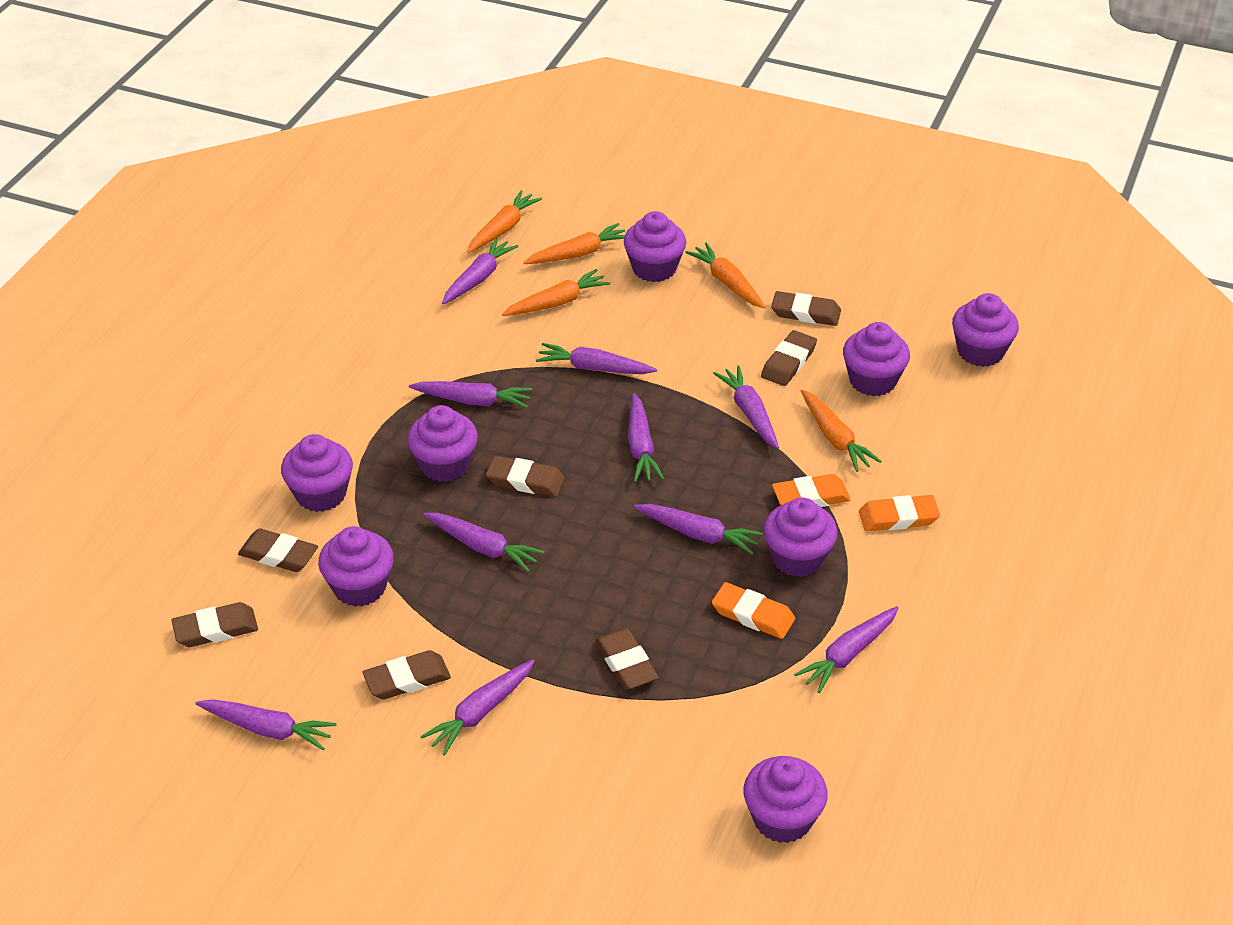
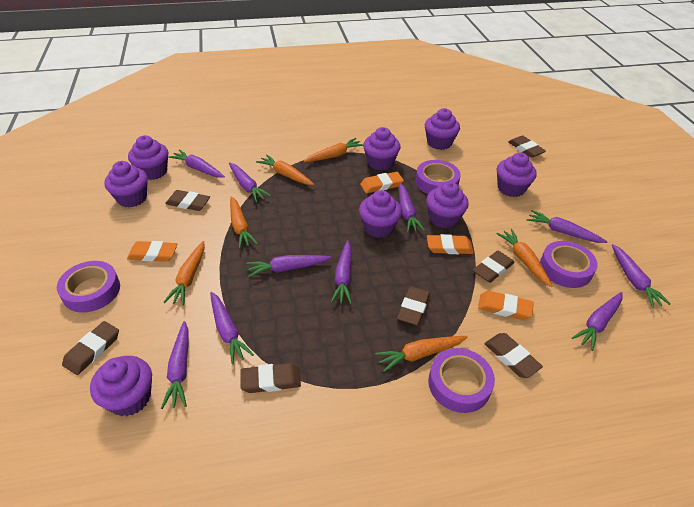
orange carrot: [467,190,542,253] [502,269,610,316] [524,223,625,264] [685,243,765,308] [801,389,882,472] = 5 -> [163,241,205,305] [230,196,258,249] [256,154,314,185] [304,138,363,162] [375,336,468,372] [496,229,553,287] = 6
orange eraser: [712,582,795,639] [772,474,851,507] [859,495,940,531] = 3 -> [127,241,177,262] [360,172,404,193] [427,234,474,254] [478,291,534,320] = 4
purple tape: none = 0 -> [57,261,120,313] [415,160,461,194] [428,348,495,413] [540,241,598,288] = 4

